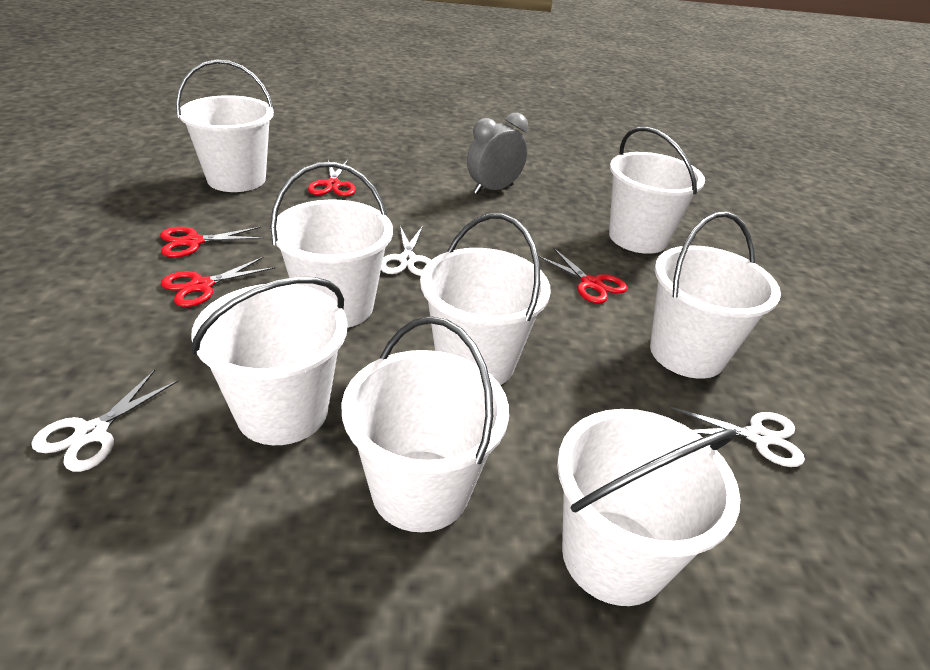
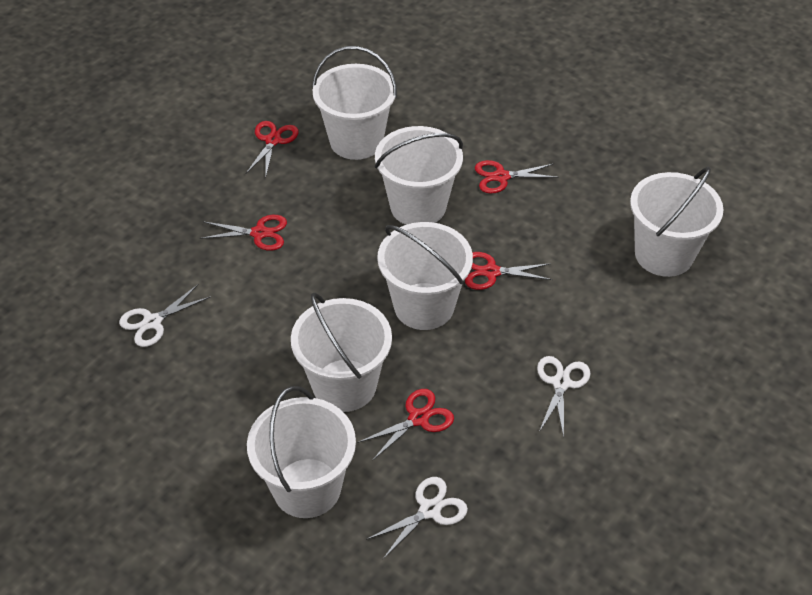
grey clock: [467,113,528,194] = 1 -> none = 0
red scissors: [160,227,264,257] [161,257,276,307] [308,160,356,196] [538,248,628,303] = 4 -> [200,215,287,251] [246,121,299,175] [357,389,454,461] [465,252,553,290] [475,160,559,194] = 5
white bucket: [176,59,274,192] [191,277,347,445] [270,162,393,328] [341,316,509,532] [420,213,551,385] [557,409,740,606] [609,127,705,254] [650,212,781,379] = 8 -> [247,386,356,518] [291,293,392,412] [312,46,397,160] [375,126,463,225] [377,222,473,330] [630,167,724,277] = 6

